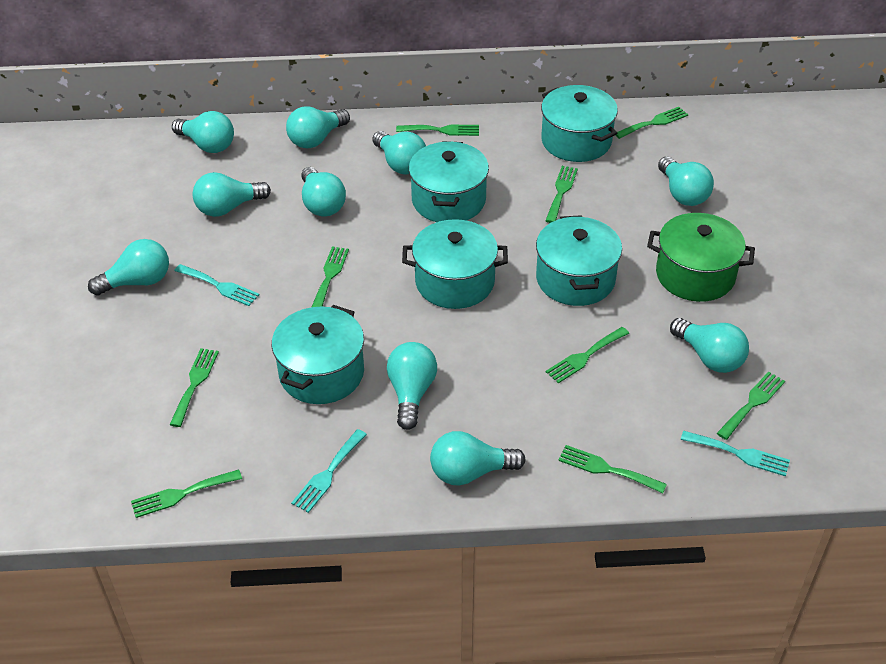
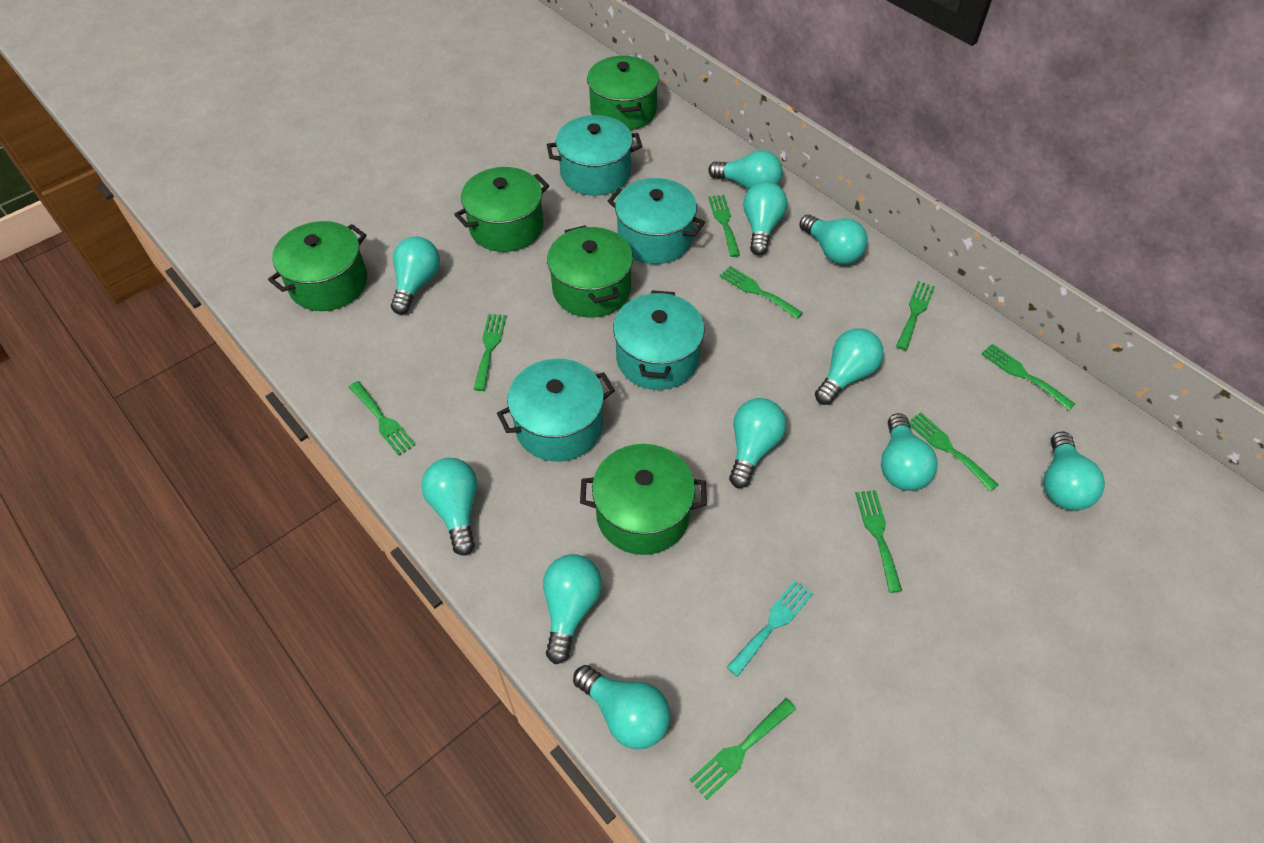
green pot: [647,213,755,302] = 1 -> [268,221,367,311] [454,167,549,252] [547,225,633,318] [580,444,707,555] [587,56,659,130] = 5
turquoise fork: [174,264,259,306] [291,429,367,513] [681,431,790,476] = 3 -> [726,580,813,677] = 1
turquoise light bulb: [88,239,169,296] [172,111,234,153] [192,172,271,217] [286,106,350,148] [301,167,346,217] [372,131,426,174] [387,342,437,430] [430,431,526,486] [658,157,714,206] [670,318,749,373] = 10 -> [391,237,440,315] [421,458,477,556] [543,554,602,664] [573,665,670,749] [708,150,783,190] [729,398,786,488] [743,182,787,256] [799,214,868,264] [815,328,883,405] [881,413,938,491] [1044,432,1105,510] = 11
turquoise pot: [272,305,364,404] [402,219,508,309] [409,141,489,222] [536,215,622,306] [541,85,618,162] = 5 -> [497,359,615,462] [547,115,642,196] [608,178,705,264] [613,290,705,390] = 4

